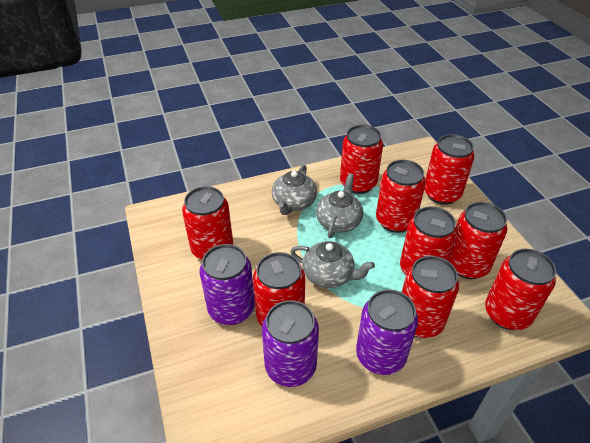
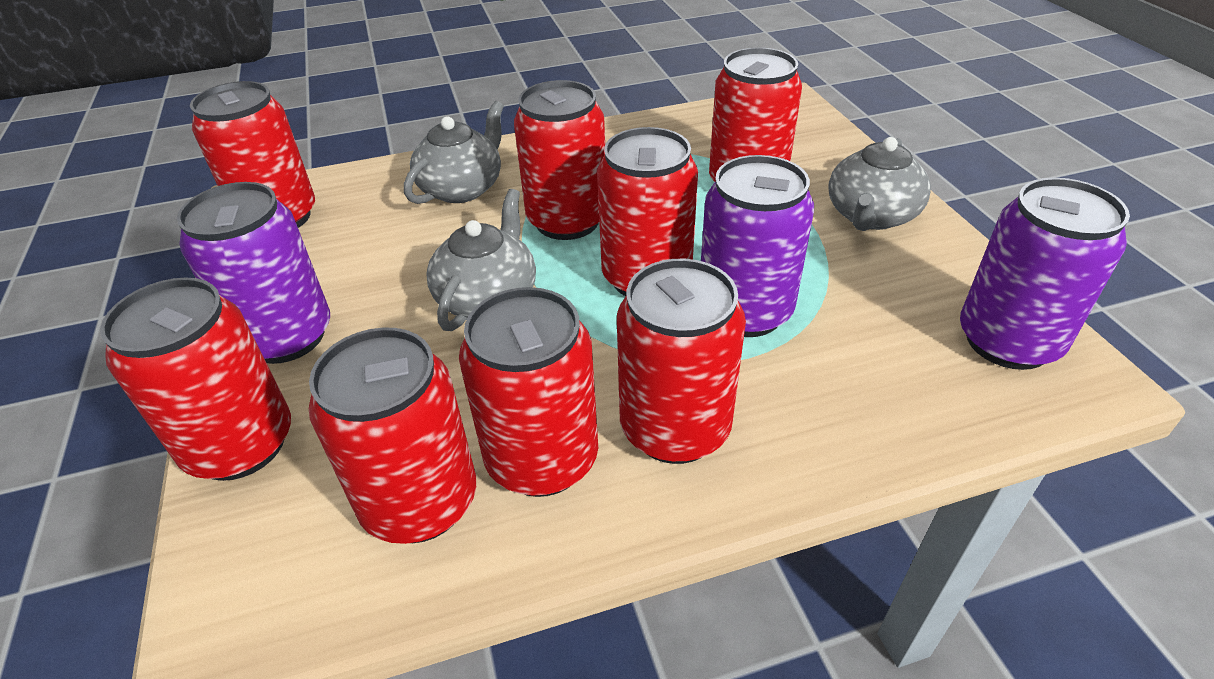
red can: [182,186,233,260] [253,252,305,326] [340,125,383,194] [376,160,426,233] [400,206,457,275] [402,256,459,338] [424,134,475,205] [449,202,508,279] [485,249,556,330] = 9 -> [100,278,291,481] [190,81,315,228] [309,327,476,544] [459,287,598,497] [514,80,605,240] [597,127,698,296] [617,259,746,464] [709,47,802,182] = 8

